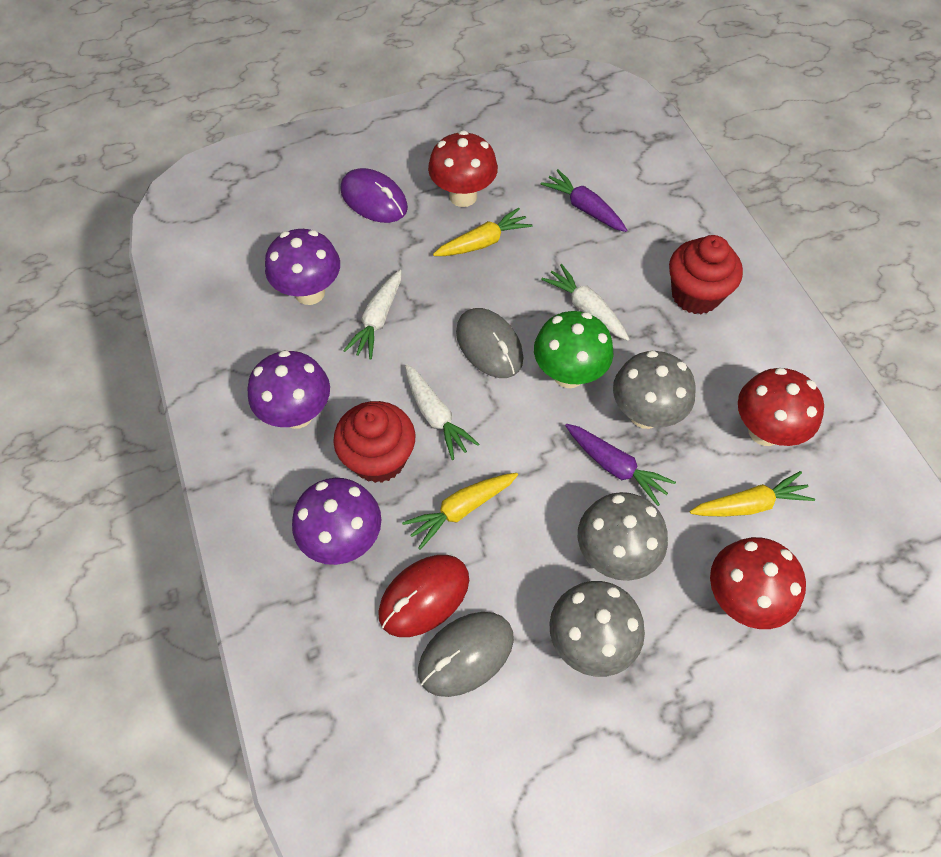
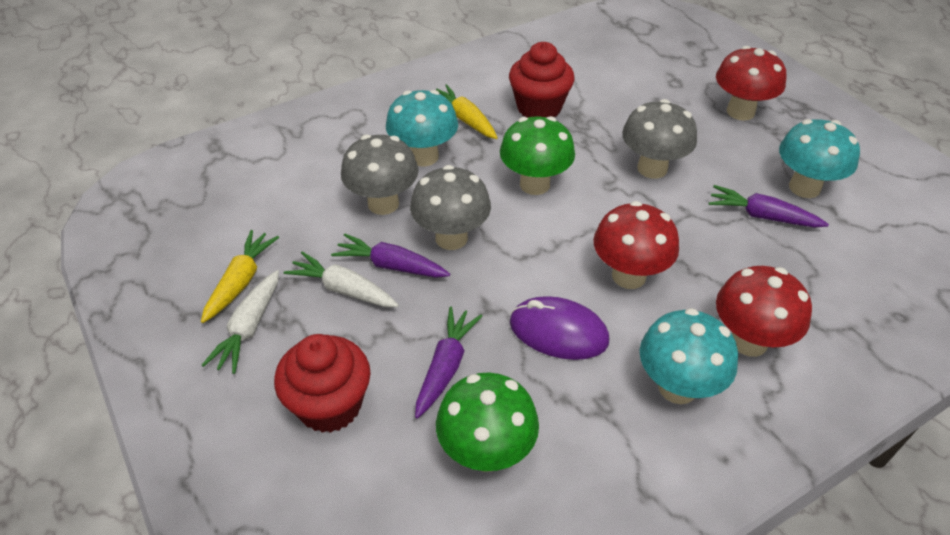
green mushroom: [534,311,614,388] = 1 -> [436,372,539,472] [500,116,575,195] = 2
grey mouse: [418,612,514,697] [456,308,523,378] = 2 -> none = 0
purple carrot: [541,169,627,232] [565,424,676,506] = 2 -> [331,234,450,278] [415,307,482,418] [709,185,829,227] = 3
purple mushroom: [247,350,330,429] [265,229,340,305] [292,478,381,565] = 3 -> none = 0
red mouse: [378,555,469,637] = 1 -> none = 0
turquoise mushroom: none = 0 -> [386,90,458,167] [639,308,738,404] [779,119,860,198] = 3
white carrot: [343,270,402,360] [405,364,479,460] [541,264,629,341] = 3 -> [202,270,279,374] [284,251,399,307] = 2
yellow carrot: [402,473,518,550] [433,207,533,256] [690,471,815,517] = 3 -> [201,230,279,323] [436,84,498,139] = 2

